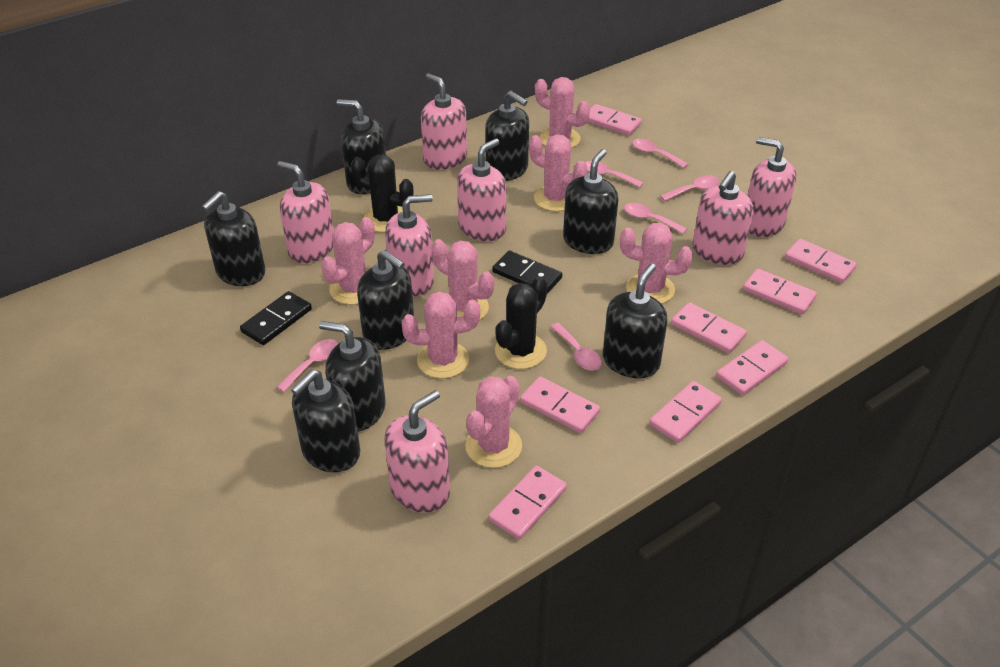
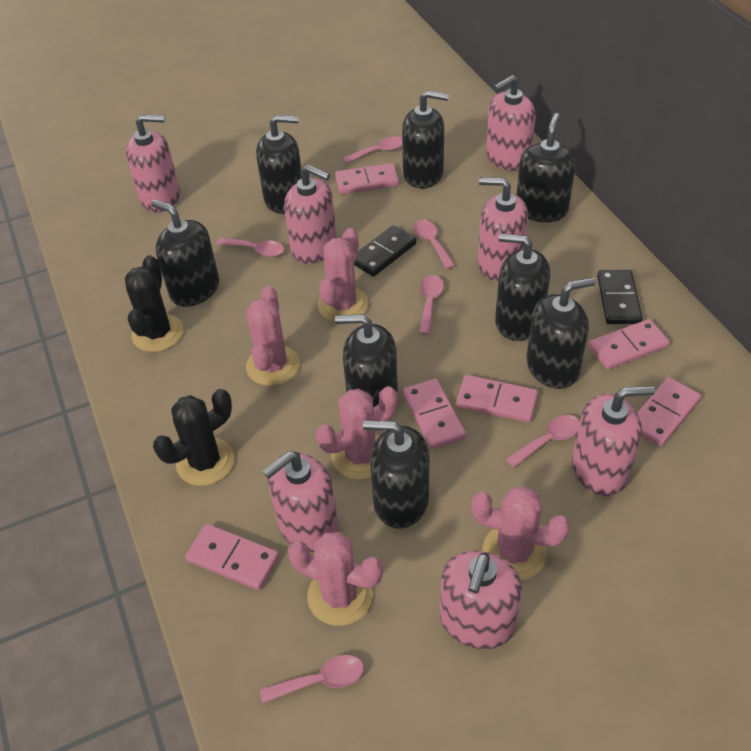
pink cactus: [321,217,375,305] [401,292,480,378] [431,239,494,320] [465,376,522,468] [529,134,587,211] [535,77,590,148] [620,223,693,304] = 7 -> [246,286,300,386] [288,532,383,626] [316,386,398,480] [318,228,369,322] [471,486,570,580] = 5
pink domino: [489,466,567,540] [520,376,600,433] [587,104,642,136] [649,381,722,443] [671,302,747,353] [716,340,789,395] [743,268,817,315] [785,239,857,283] = 8 -> [185,524,279,590] [335,163,399,194] [403,379,466,449] [456,375,538,423] [589,319,670,370] [637,377,701,446] = 6

